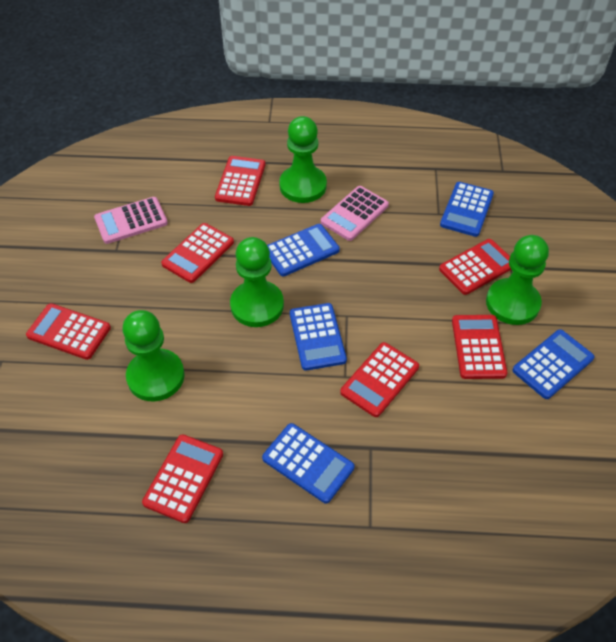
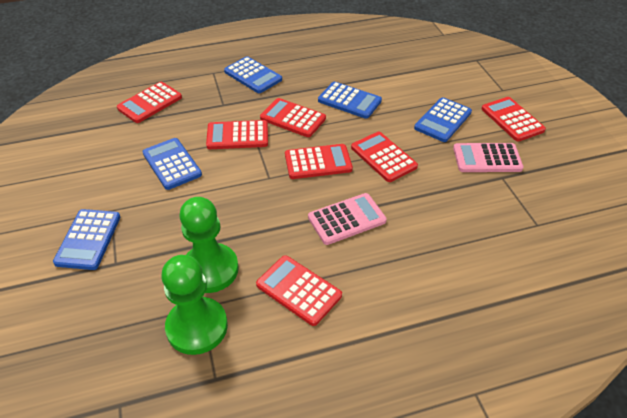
green pawn: [122,310,185,401] [230,237,284,327] [279,116,327,203] [486,235,549,325] = 4 -> [162,255,228,355] [179,197,239,293] = 2

